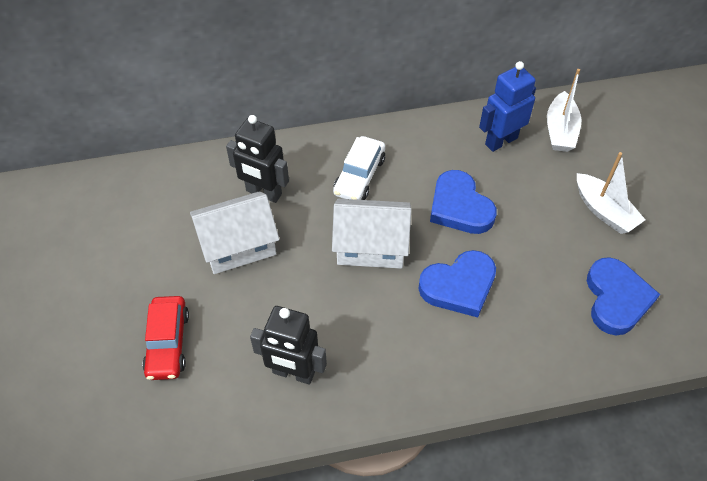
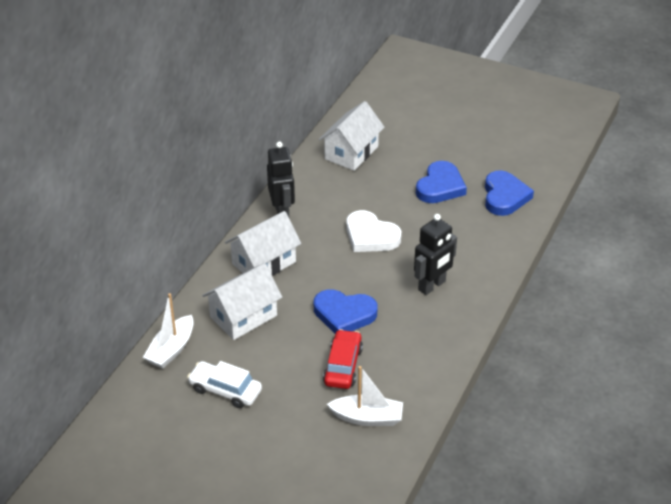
blue robot: [479,61,536,152] = 1 -> none = 0
white heart: none = 0 -> [346,210,401,252] = 1
white house: [190,191,280,274] [332,199,411,269] = 2 -> [202,263,282,340] [225,211,301,276] [319,101,385,171] = 3

